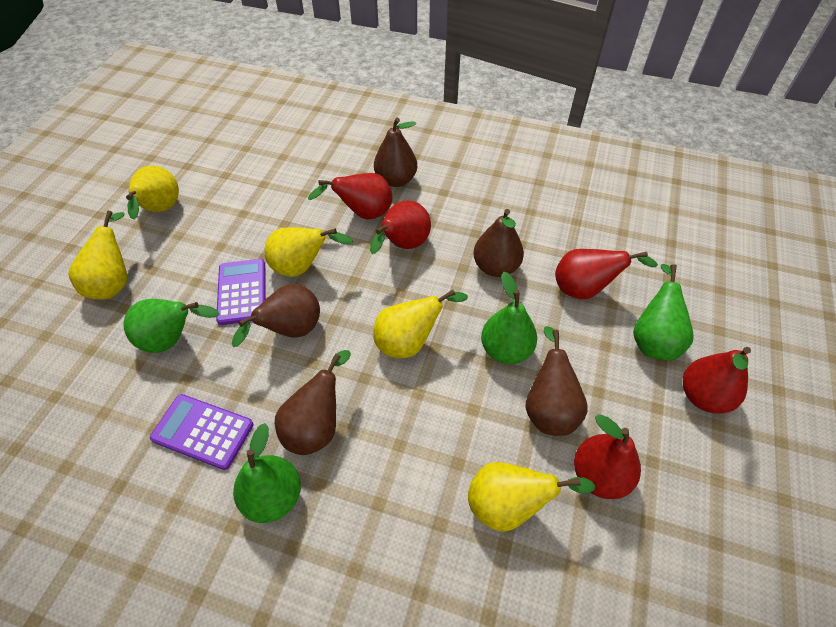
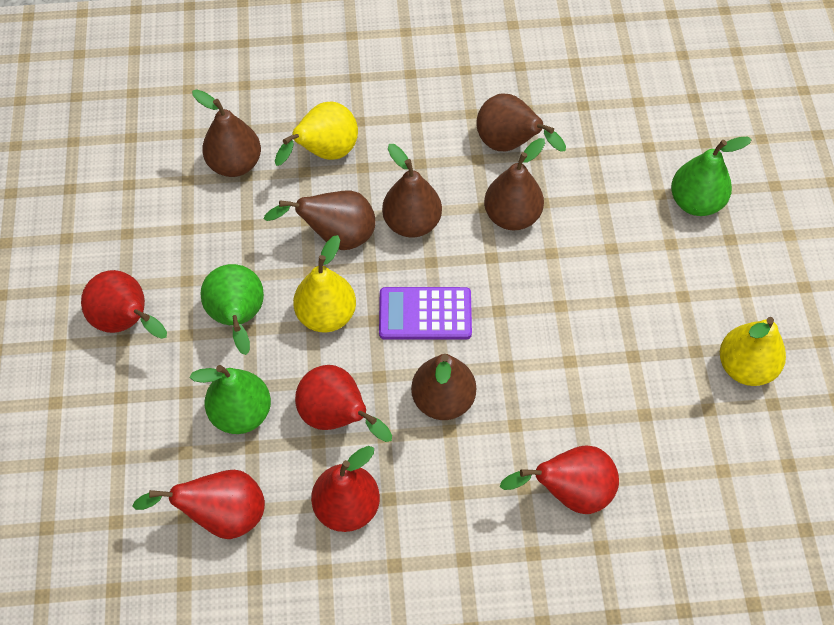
brown pear: [232,284,320,347] [275,350,351,455] [374,117,417,187] [473,209,524,277] [525,326,587,436] = 5 -> [192,90,261,177] [263,190,376,250] [382,144,442,238] [411,354,476,420] [476,93,566,152] [484,138,545,231] = 6
green pear: [123,299,220,353] [233,423,301,523] [481,272,537,364] [633,264,694,360] = 4 -> [190,365,271,434] [200,264,264,355] [671,137,752,216] = 3
purple calculator: [150,394,254,470] [216,259,266,325] = 2 -> [379,287,472,340] = 1
yellow pear: [68,211,128,300] [126,166,179,220] [264,227,353,277] [373,289,468,358] [468,462,596,532] = 5 -> [275,101,358,166] [293,235,356,332] [720,317,786,386] = 3

